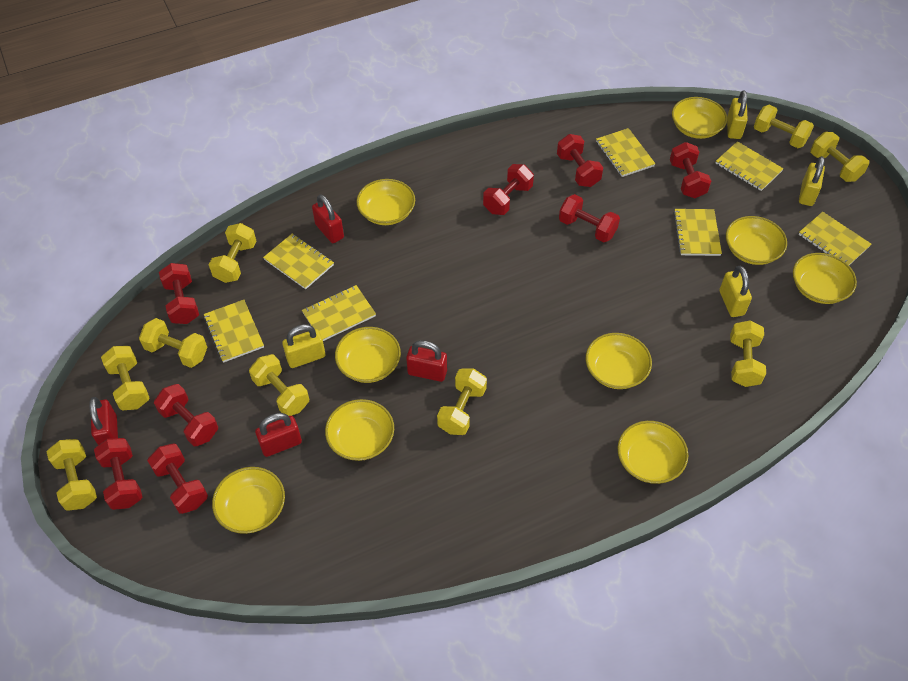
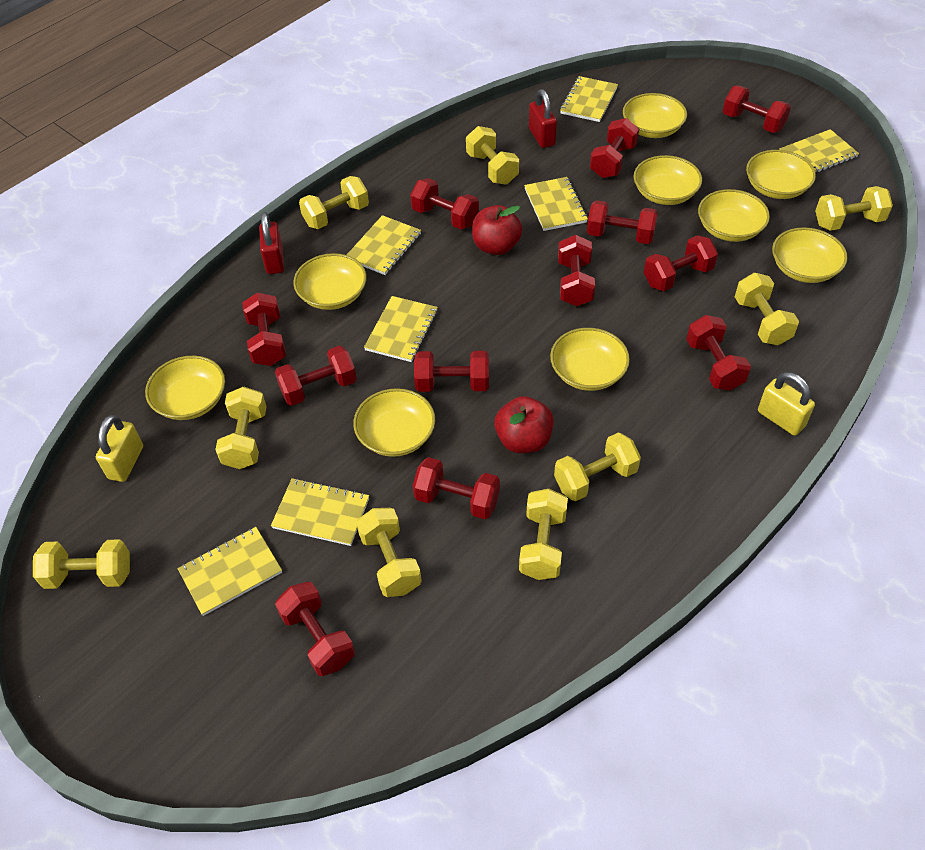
red apple: none = 0 -> [472,205,522,255] [494,396,554,453] = 2
red dumbbell: [94,438,143,510] [147,444,208,514] [154,384,218,446] [159,263,199,324] [483,164,534,215] [557,134,603,187] [559,194,620,243] [670,142,711,198] = 8 -> [242,292,286,366] [275,345,357,406] [275,582,355,676] [410,178,479,229] [413,457,500,519] [414,351,489,392] [558,235,595,306] [587,200,658,244] [590,118,639,178] [644,235,718,291] [686,315,751,391] [723,86,791,133] = 12
red padlock: [89,397,118,445] [255,413,302,457] [312,194,344,243] [406,340,447,382] = 4 -> [259,212,284,274] [529,89,557,148] = 2
yellow padlock: [282,324,326,368] [719,266,752,317] [727,90,748,139] [799,156,825,206] = 4 -> [96,415,143,482] [758,372,815,436] = 2

